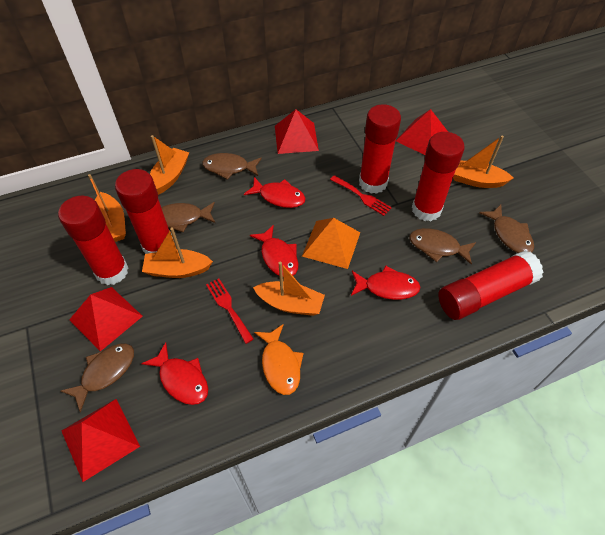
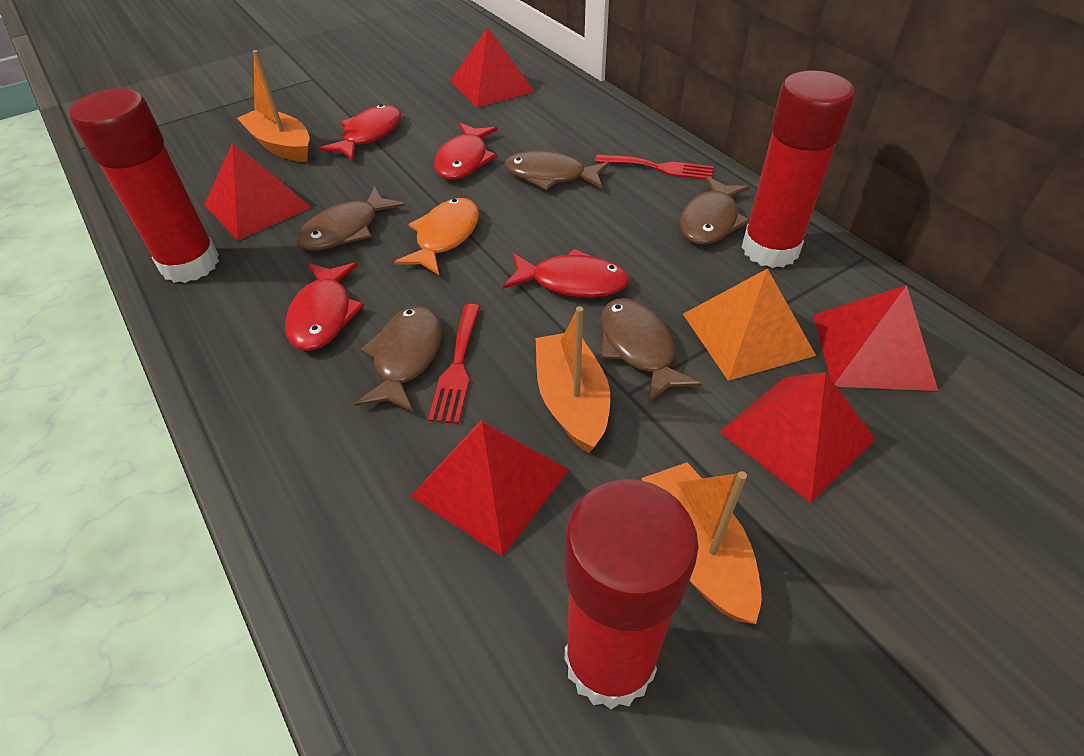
orange boat: [88,174,126,242] [142,227,213,278] [150,135,189,195] [253,262,325,316] [453,136,513,188] = 5 -> [237,50,310,162] [536,306,610,453] [641,462,762,624] = 3
red glue stick: [58,196,128,285] [115,169,173,254] [359,104,401,194] [412,132,465,221] [438,250,543,320] = 5 -> [69,88,219,283] [565,479,699,710] [741,70,855,268] = 3
red pyramid: [62,399,140,482] [69,287,143,351] [275,109,319,154] [396,109,448,155] = 4 -> [204,143,311,241] [410,420,569,556] [450,27,535,108] [719,372,875,503] [813,285,938,391] = 5

